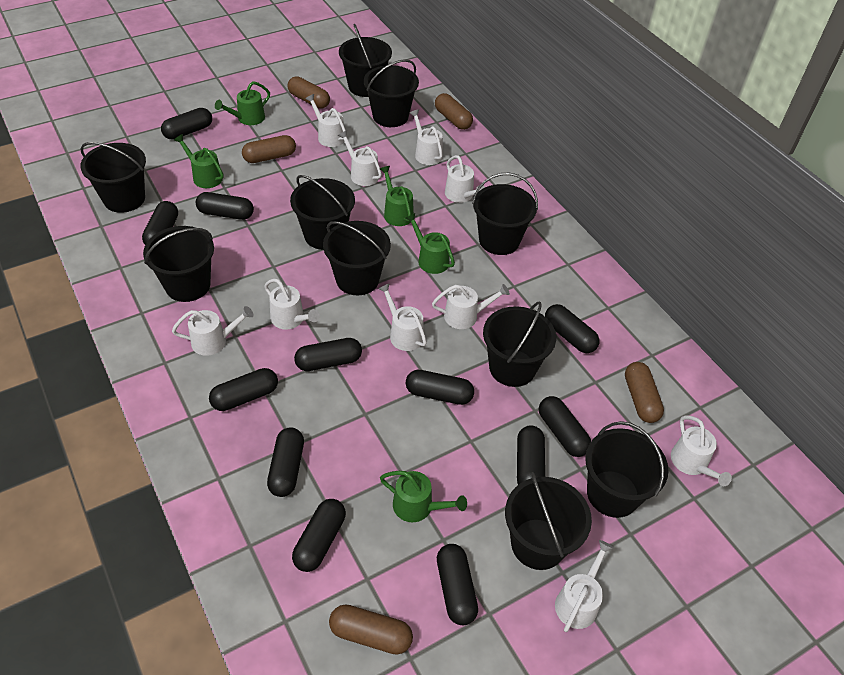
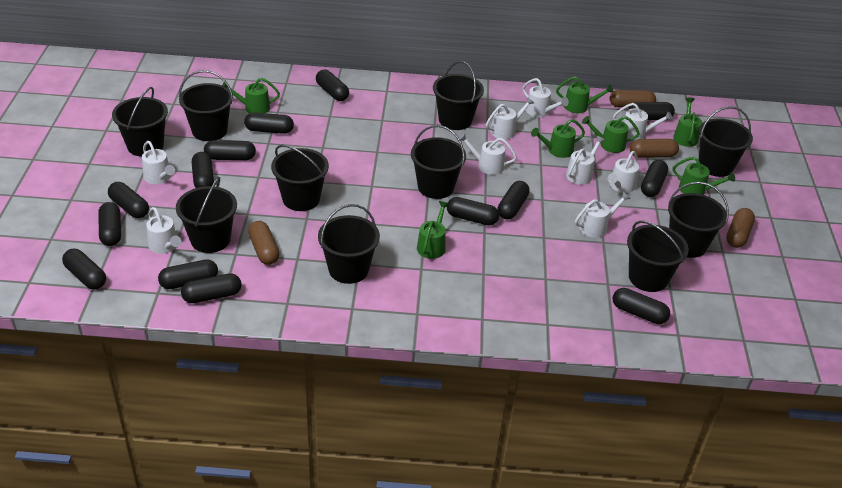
black capsule: [142,201,178,245] [161,108,212,140] [196,192,254,220] [209,368,278,411] [267,428,304,497] [292,499,346,572] [294,338,362,371] [406,370,474,405] [437,544,478,625] [517,425,545,485] [539,396,591,457] [545,304,600,353] = 12 -> [62,249,106,290] [98,202,121,246] [108,182,149,218] [158,259,218,289] [181,273,242,303] [192,152,214,188] [204,140,256,160] [244,112,294,134] [316,70,349,101] [447,197,499,226] [497,181,530,219] [613,288,670,324] [628,102,675,120] [641,160,668,197] = 14
brown capsule: [242,135,296,163] [288,76,330,109] [329,604,413,655] [435,93,473,130] [625,362,664,423] = 5 -> [248,221,279,265] [610,90,656,108] [630,139,679,158] [726,208,755,248] = 4
green watering can: [174,134,224,188] [215,81,270,125] [380,166,414,226] [380,471,467,522] [406,213,455,274] = 5 -> [222,78,280,113] [417,201,449,259] [531,119,585,158] [556,76,613,113] [582,116,640,153] [673,97,702,147] [673,157,735,195] = 7
white watering can: [172,306,254,356] [264,279,320,329] [305,94,347,147] [338,131,382,186] [378,283,427,351] [410,109,443,165] [432,284,510,329] [445,155,485,203] [555,540,614,632] [671,415,732,486] = 10 -> [142,141,175,184] [146,207,181,254] [459,133,517,175] [486,97,534,139] [523,78,569,117] [566,136,605,185] [575,192,630,238] [608,151,639,193] [613,103,673,141] = 9

